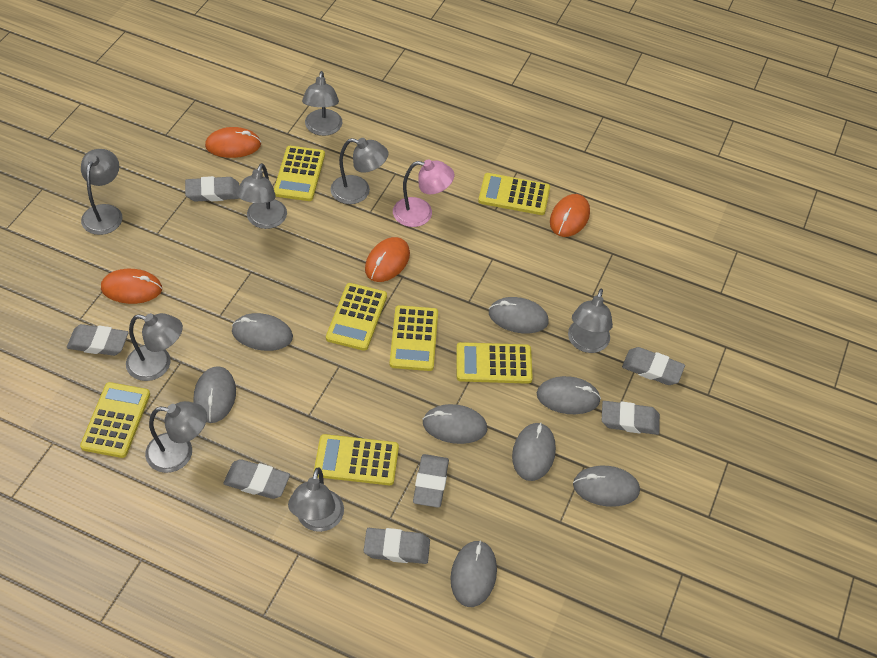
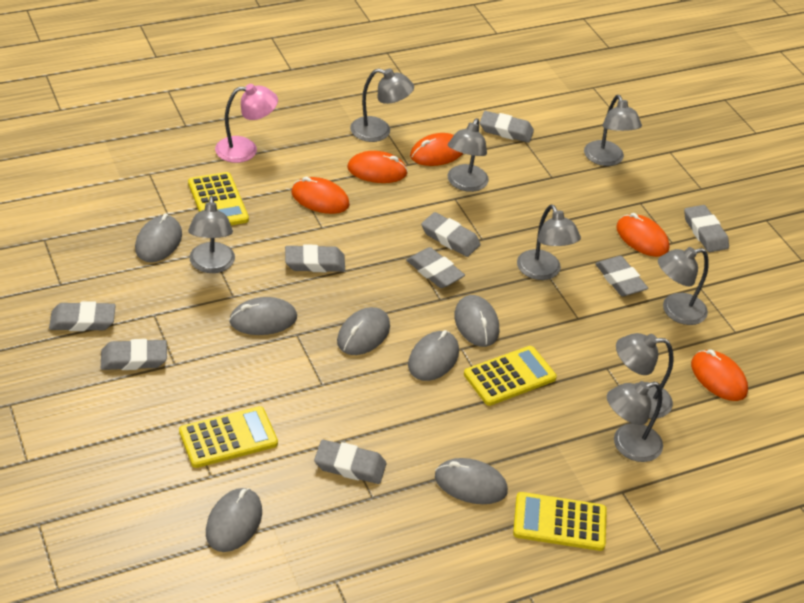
grey eraser: [67,324,128,356] [185,176,239,202] [223,459,290,499] [364,528,430,564] [413,454,449,508] [602,401,660,435] [622,347,685,385] = 7 -> [49,301,116,331] [101,339,167,370] [285,244,345,272] [314,440,386,484] [406,247,465,288] [421,212,481,257] [480,111,534,143] [595,256,648,296] [684,205,729,252] = 9
grey mouse: [193,366,236,423] [232,313,293,351] [423,404,487,444] [451,540,497,607] [489,297,549,333] [512,423,556,481] [537,376,601,414] [573,466,640,507] = 8 -> [135,214,182,262] [206,488,262,552] [229,297,297,335] [337,307,390,355] [408,330,459,381] [435,458,508,504] [454,295,499,347] = 7
orange mouse: [101,269,162,304] [205,127,261,158] [365,237,410,282] [550,194,590,237] = 4 -> [291,177,350,214] [347,151,408,183] [410,133,463,166] [616,213,669,257] [691,349,748,401] = 5
yellow calculator: [80,382,150,458] [274,146,325,201] [314,434,399,485] [326,283,387,351] [389,305,438,371] [456,342,533,384] [478,173,550,215] = 7 -> [179,406,278,468] [188,172,249,225] [464,346,557,406] [513,492,607,551] = 4

